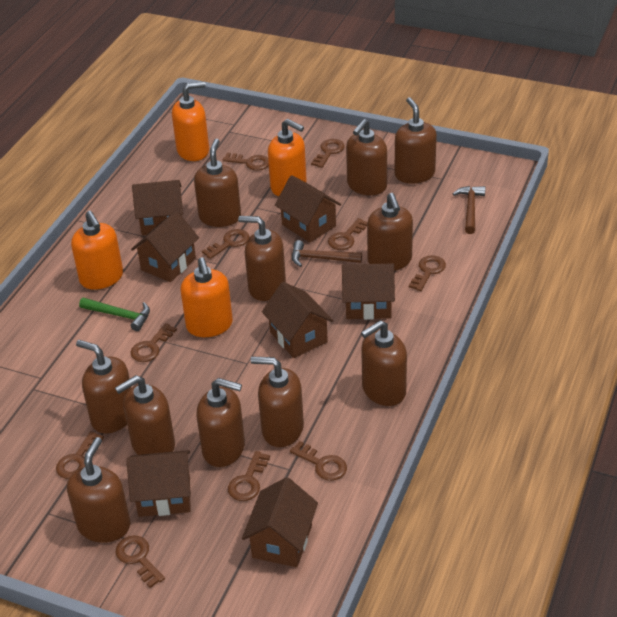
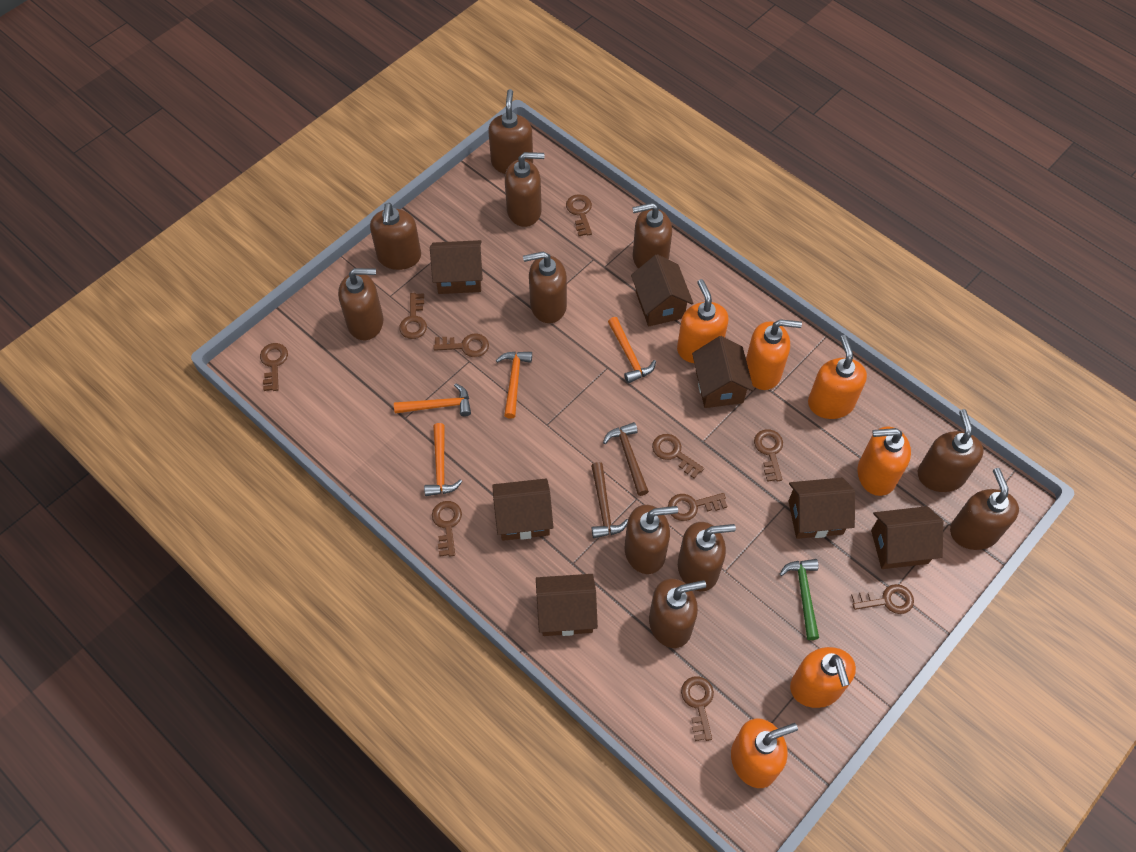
orange hammer: none = 0 -> [394,383,471,416] [424,423,462,496] [496,352,532,419] [608,317,656,383] = 4
orange soap dispenser: [71,211,123,290] [172,82,209,161] [180,257,233,337] [268,119,307,196] = 4 -> [677,279,729,363] [731,718,798,788] [746,319,802,390] [790,647,856,708] [808,335,867,419] [857,426,911,496] = 6

